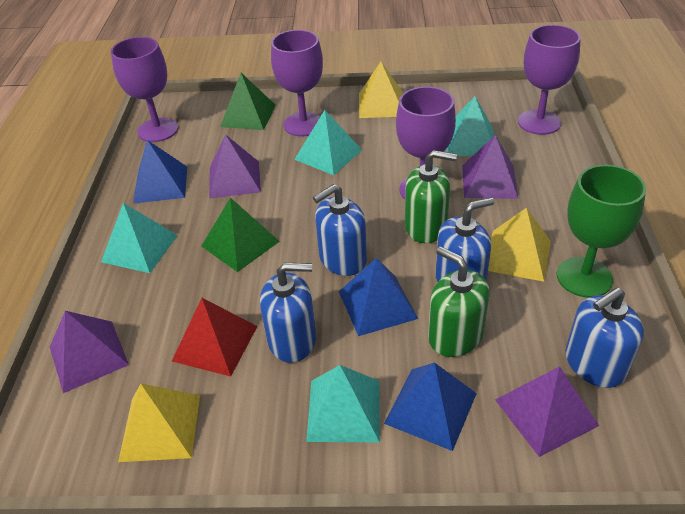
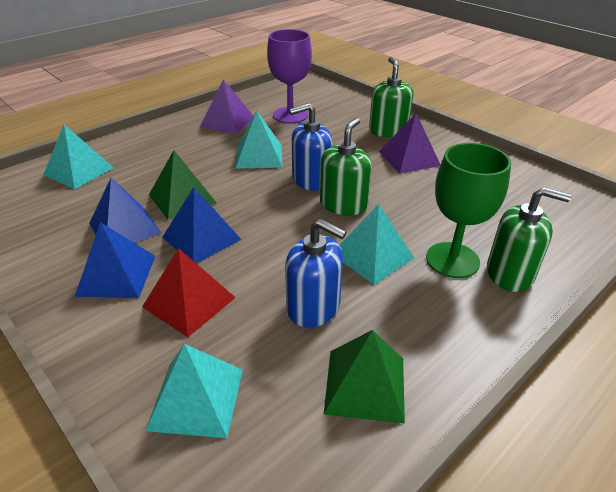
blue soap dispenser: [260,263,316,363] [313,184,367,276] [435,197,494,282] [565,288,644,388] = 4 -> [285,219,346,328] [289,103,332,191] = 2
green soap dispenser: [405,150,457,243] [428,246,489,357] = 2 -> [320,118,372,215] [369,57,414,137] [487,187,571,292] = 3
purple goblet: [111,37,178,142] [271,30,323,137] [396,87,456,199] [518,25,581,135] = 4 -> [267,29,312,124] = 1
purple pyramid: [50,311,129,393] [209,134,261,199] [462,135,518,199] [495,366,599,457] = 4 -> [200,79,253,134] [379,113,440,174] = 2
yellow pyramid: [118,384,200,462] [359,62,403,118] [488,207,551,282] = 3 -> none = 0

